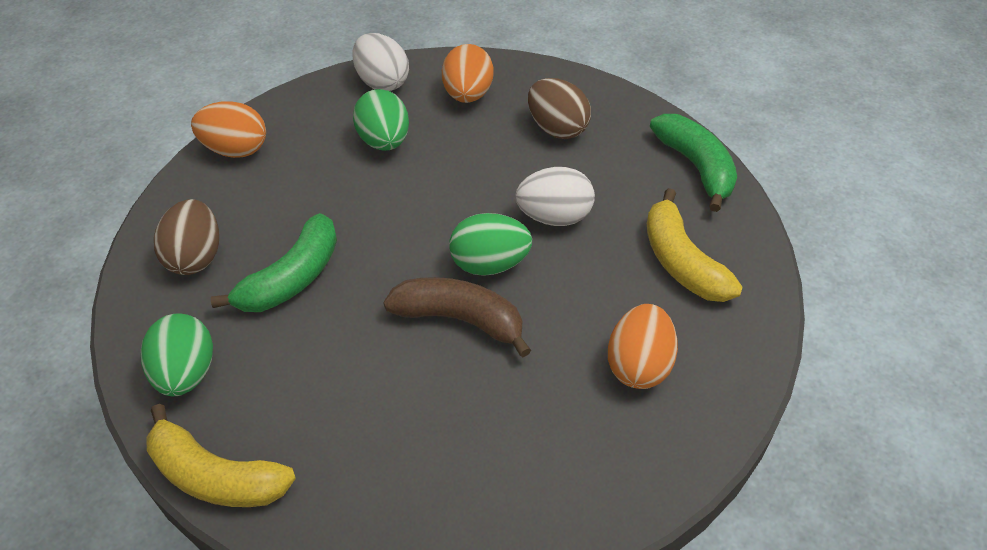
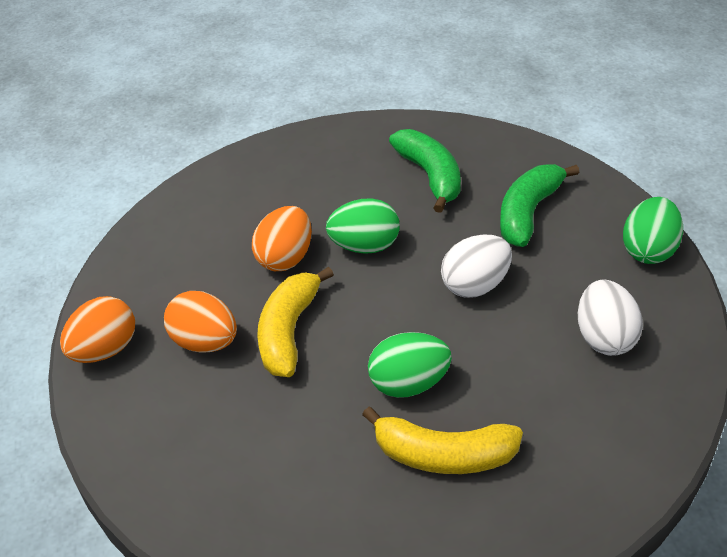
brown banana: [383,277,531,357] = 1 -> none = 0
brown egg: [154,199,219,275] [528,78,591,139] = 2 -> none = 0

